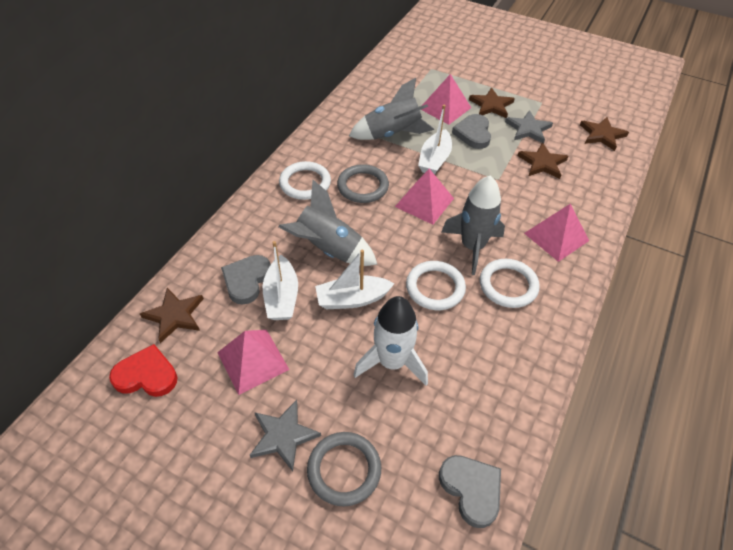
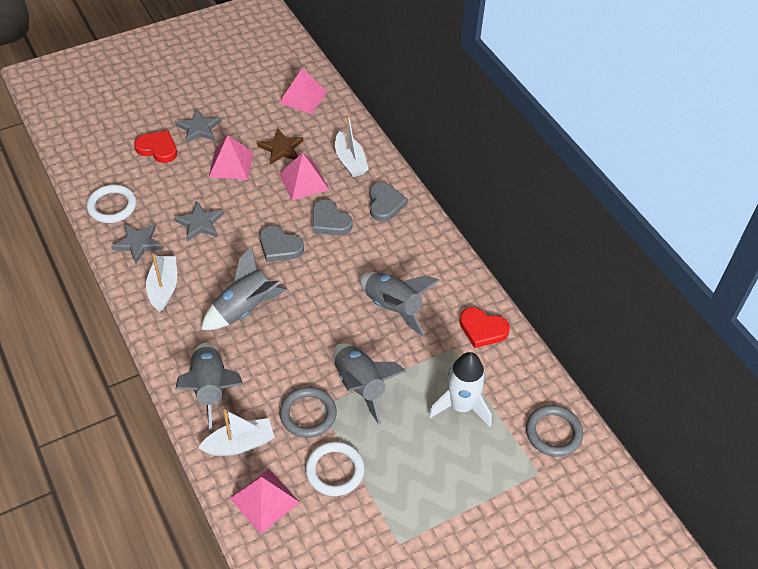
brown star: [140,288,204,343] [469,87,515,118] [518,142,568,179] [580,117,629,151] = 4 -> [257,129,303,165] = 1
grey rocket: [279,180,378,266] [349,78,434,140] [442,175,505,275] = 3 -> [176,343,243,430] [201,246,287,330] [334,343,407,424] [359,272,440,336] = 4
grey star: [250,400,321,471] [505,110,553,144] = 2 -> [111,224,163,263] [174,202,224,241] [175,109,222,143] = 3
red heart: [109,344,177,397] = 1 -> [134,130,177,163] [460,307,510,348] = 2
white ring: [279,161,331,200] [406,261,466,310] [480,259,540,308] = 3 -> [87,185,136,223] [305,442,365,496] = 2

